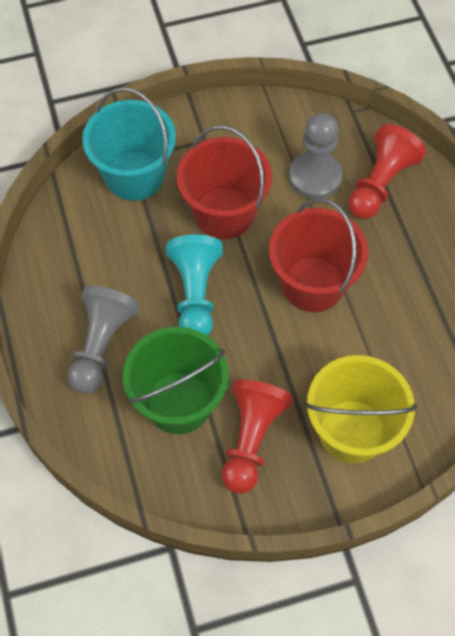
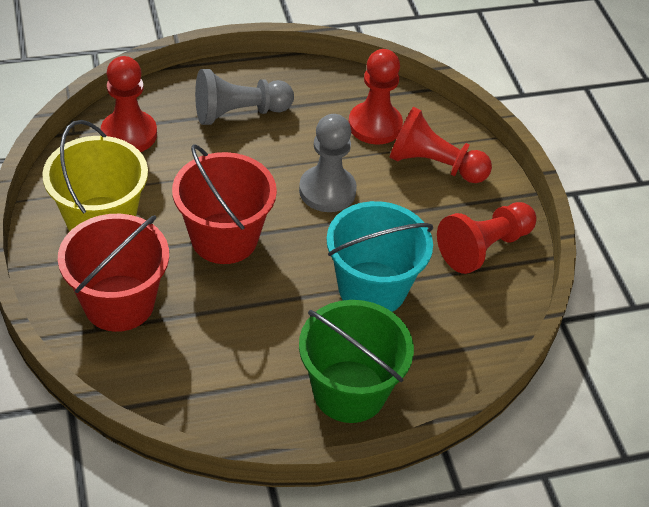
red pawn: [222,379,293,494] [348,124,426,219] = 2 -> [101,56,157,152] [349,49,403,145] [390,107,492,183] [437,202,537,274] = 4
turquoise pawn: [166,235,223,336] = 1 -> none = 0

